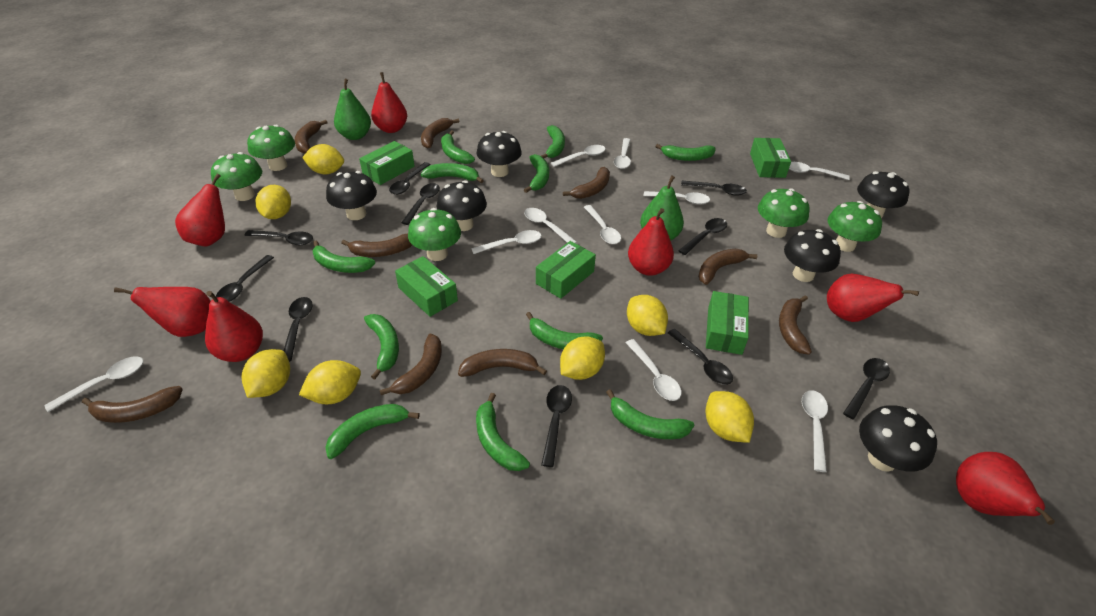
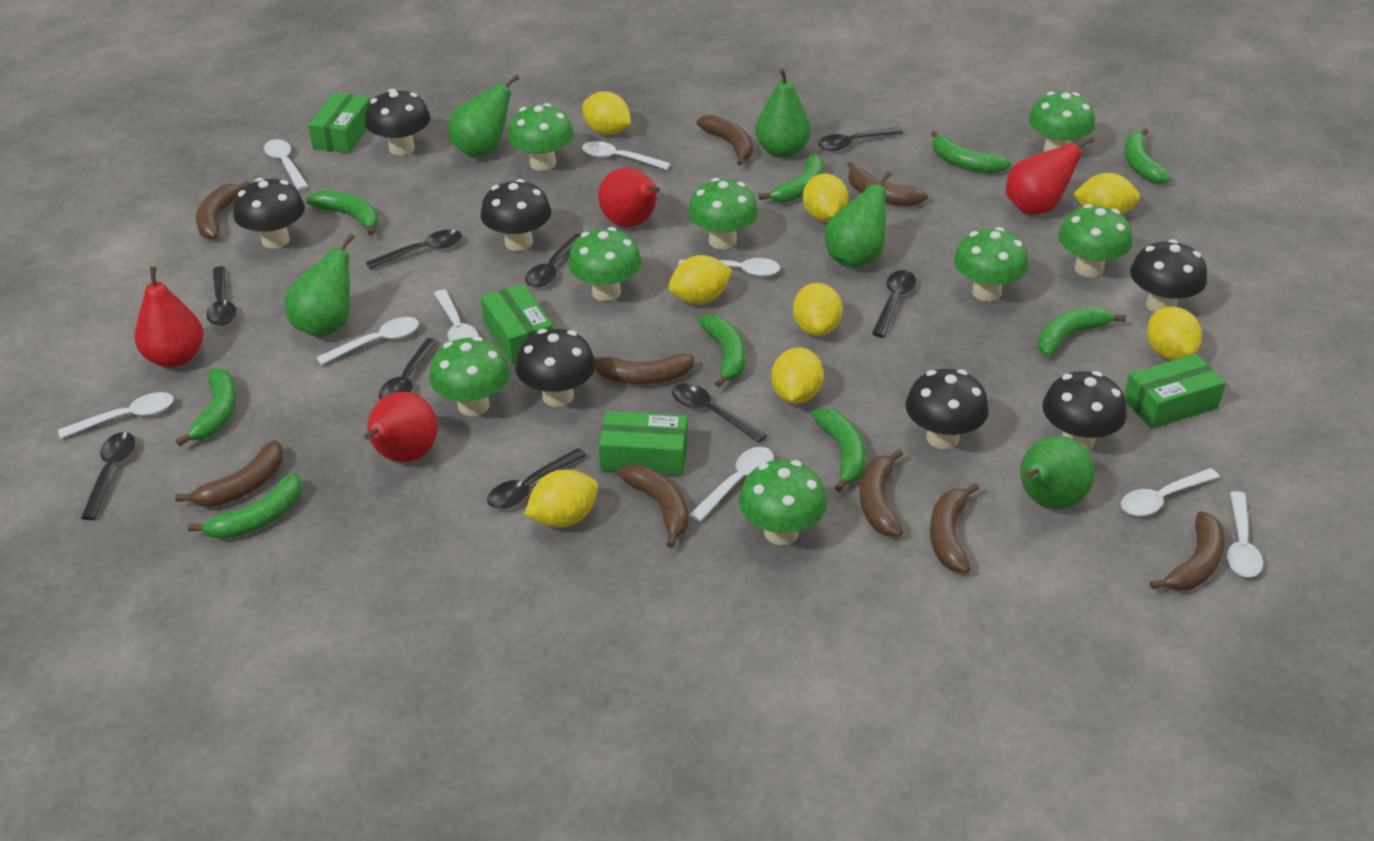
black mushroom: [326,171,377,220] [437,180,487,231] [477,131,522,177] [784,229,841,282] [857,171,910,218] [859,405,937,472] = 6 -> [233,178,305,249] [365,89,430,156] [480,179,551,251] [515,329,596,407] [905,369,989,449] [1042,371,1127,451] [1130,239,1207,313] = 7
black spoon: [216,255,274,302] [245,230,313,245] [284,297,313,362] [389,162,431,195] [401,183,440,225] [541,385,572,467] [668,329,733,385] [679,218,727,255] [681,181,747,196] [843,358,890,419] = 10 -> [81,432,135,520] [206,266,236,326] [366,229,462,269] [379,338,438,400] [487,448,587,509] [525,233,581,287] [672,383,767,443] [818,127,903,151] [872,270,916,337] = 9
green banana: [312,241,375,273] [325,404,420,459] [364,314,399,380] [421,163,484,183] [441,131,475,164] [476,393,530,471] [524,154,549,193] [526,312,603,349] [541,125,565,158] [606,389,694,439] [655,144,715,161] = 11 -> [176,368,237,446] [188,473,302,539] [306,190,378,236] [698,314,746,388] [759,154,824,203] [812,408,866,492] [931,131,1012,173] [1038,307,1126,356] [1124,128,1171,184] = 9
green box: [359,141,415,185] [395,256,458,317] [536,241,596,299] [706,291,749,355] [750,138,791,178] = 5 -> [308,93,370,153] [481,284,553,364] [599,411,688,476] [1124,354,1226,429] = 4
green mushroom: [211,152,262,201] [247,125,295,171] [408,208,461,261] [758,188,810,238] [828,201,882,252] = 5 -> [429,336,510,416] [508,103,574,171] [568,227,642,301] [688,178,759,250] [739,460,827,545] [954,227,1029,302] [1028,91,1095,152] [1058,204,1132,278] = 8
green pear: [334,79,371,140] [640,176,684,241] = 2 -> [285,234,355,337] [448,74,520,158] [755,68,811,158] [825,171,891,268] [1020,436,1095,509] = 5
red pear: [114,287,210,337] [175,174,225,246] [205,291,263,362] [371,72,407,133] [628,208,674,276] [827,274,919,322] [956,452,1055,525] = 7 -> [135,266,204,368] [364,392,438,462] [598,167,660,227] [1006,136,1094,215] = 4
white spoon: [44,356,144,412] [471,230,541,254] [524,208,577,243] [551,145,606,167] [584,205,621,244] [614,138,631,169] [626,339,682,401] [644,191,710,204] [789,162,850,180] [802,390,828,472] = 10 -> [58,392,174,439] [264,139,309,190] [316,317,419,365] [434,290,479,342] [582,141,671,170] [678,258,780,277] [689,447,774,522] [1121,468,1220,516] [1227,491,1263,577] = 9
yellow lemon: [241,349,290,398] [256,185,291,219] [299,360,361,404] [302,144,344,175] [560,336,605,380] [627,295,668,336] [705,391,754,443] = 7 -> [524,469,598,527] [582,92,631,135] [669,255,732,304] [771,347,824,404] [793,283,843,336] [803,173,848,222] [1073,173,1140,215] [1147,306,1202,360] = 8

